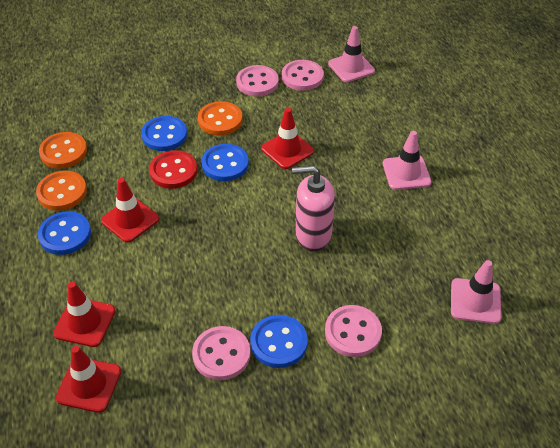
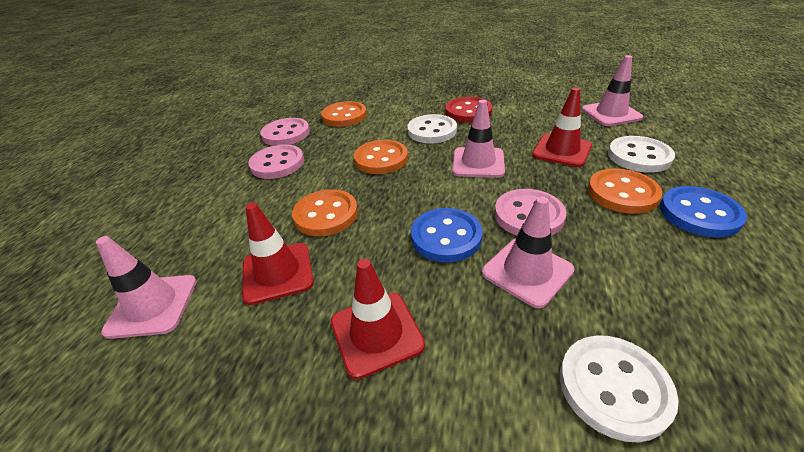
blue button: [38,211,91,255] [141,116,187,151] [201,144,249,181] [250,315,308,368] = 4 -> [411,208,482,262] [660,186,747,238] = 2
orange button: [36,171,87,211] [39,132,87,169] [198,101,243,136] = 3 -> [292,189,358,236] [321,101,367,127] [354,140,408,174] [588,168,662,214] = 4
pink button: [192,326,251,380] [236,65,279,96] [282,60,324,91] [325,305,382,357] = 4 -> [248,144,304,179] [261,118,310,146] [495,189,567,236] = 3
pink soap dispenser: [292,165,335,251] = 1 -> none = 0
pink traffic cone: [328,26,375,82] [383,131,431,190] [451,260,502,324] = 3 -> [96,236,197,339] [452,100,505,178] [482,197,575,308] [582,55,643,126] = 4
red traffic cone: [53,282,116,347] [55,346,121,413] [101,178,159,242] [261,108,314,169] = 4 -> [242,203,314,305] [331,259,425,379] [532,87,592,167] = 3
white button: none = 0 -> [407,114,457,143] [560,335,679,442] [608,136,675,173] = 3

